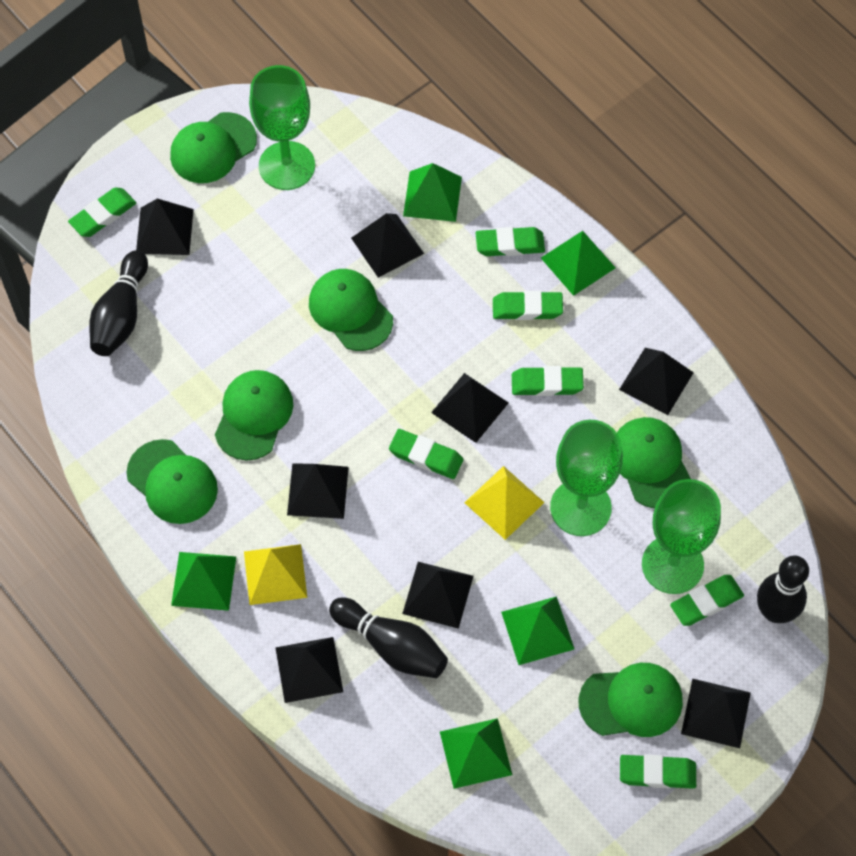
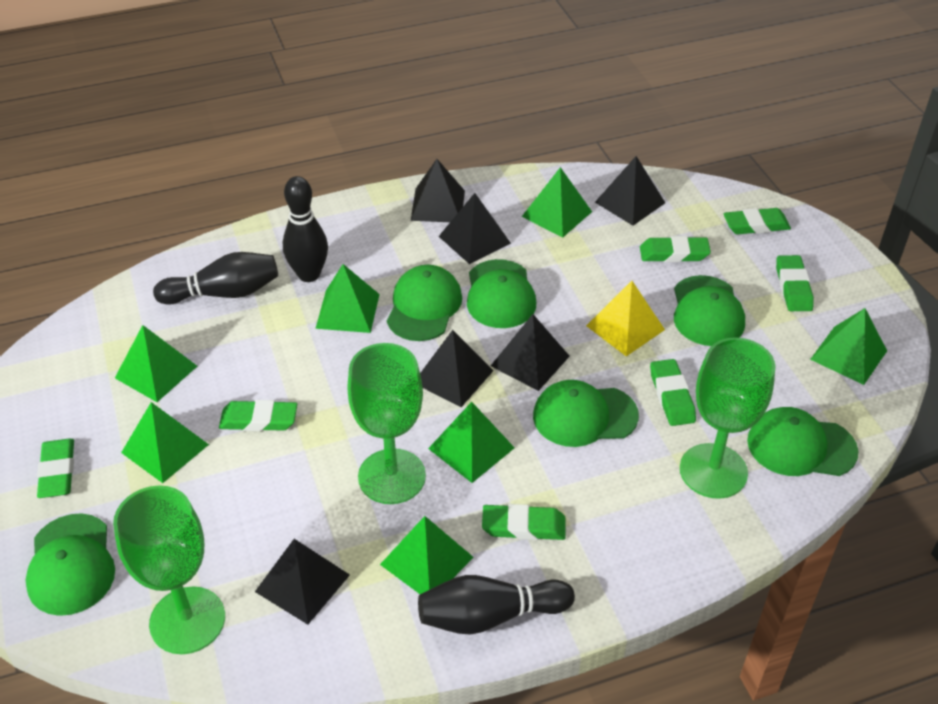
black pyramid: [136,199,194,255] [275,637,343,703] [287,463,349,519] [351,213,424,278] [402,562,473,629] [431,373,509,443] [619,348,694,415] [681,678,751,748] = 8 -> [255,539,350,625] [411,159,465,222] [420,330,493,407] [439,193,511,264] [491,314,570,391] [595,156,665,225] = 6
green pyramid: [171,552,236,611] [403,163,462,222] [440,718,512,789] [501,596,575,665] [541,231,615,296] = 5 -> [115,325,197,402] [121,402,209,483] [315,264,380,333] [380,516,474,594] [428,402,515,483] [522,167,592,238] [810,308,887,385] = 7
yellow pyramid: [244,544,307,605] [465,466,545,540] = 2 -> [586,281,665,356] = 1

